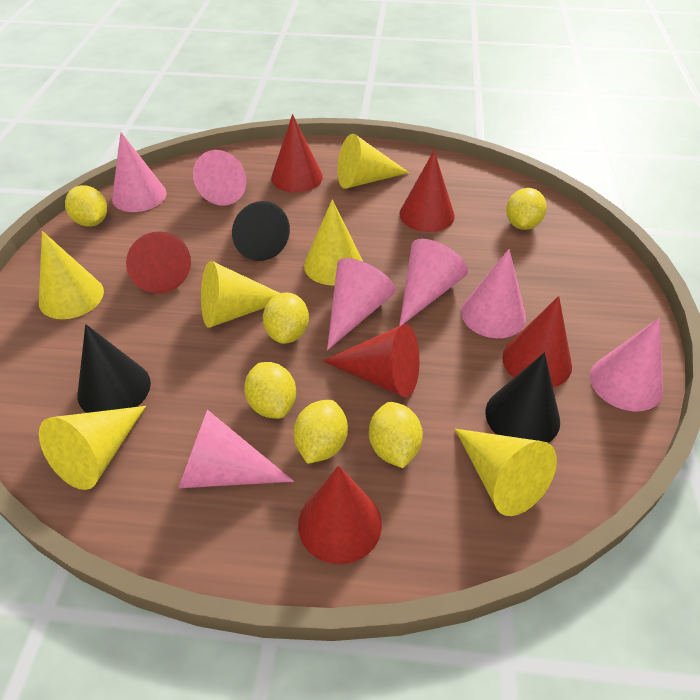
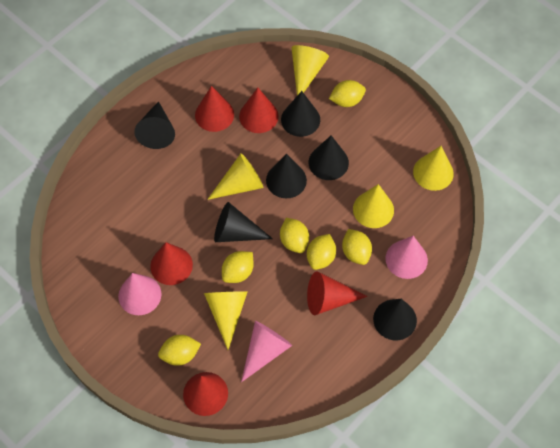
black cone: [77,324,151,413] [232,201,290,261] [485,353,560,443] = 3 -> [134,101,175,149] [214,202,273,242] [266,154,307,198] [281,91,320,137] [309,135,349,180] [373,299,417,340] = 6
pink cone: [112,132,167,212] [179,410,294,488] [193,150,246,206] [327,258,396,350] [399,239,468,326] [461,249,526,338] [590,318,663,412] = 7 -> [118,273,161,315] [241,321,292,382] [385,236,428,279] = 3
red cone: [126,231,191,293] [271,114,323,193] [298,466,382,564] [323,324,420,398] [399,151,455,232] [502,296,572,387] = 6 -> [150,242,193,285] [183,372,228,416] [195,86,234,132] [239,88,279,133] [307,271,368,315] = 5
yellow cone: [39,231,104,319] [39,406,146,490] [201,261,280,328] [304,199,363,285] [337,134,409,189] [455,429,557,516] = 6 -> [204,291,248,350] [207,153,263,200] [291,45,329,95] [353,184,394,228] [413,146,454,191] = 5

